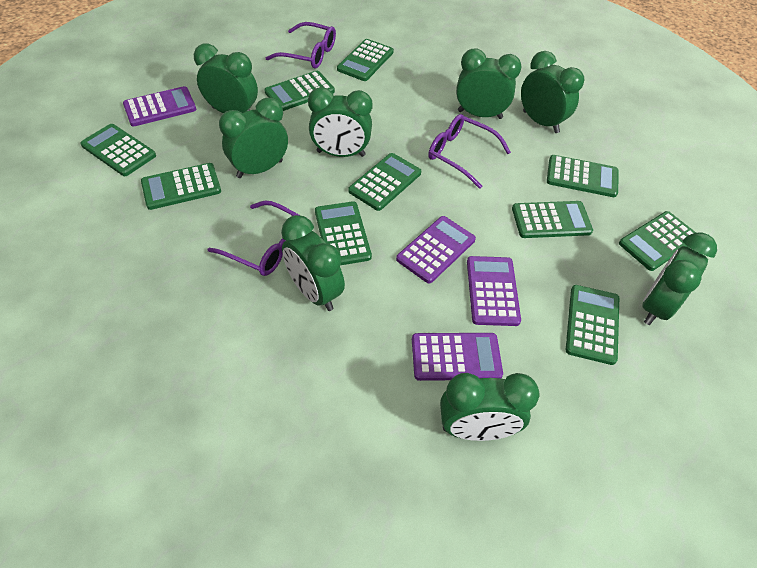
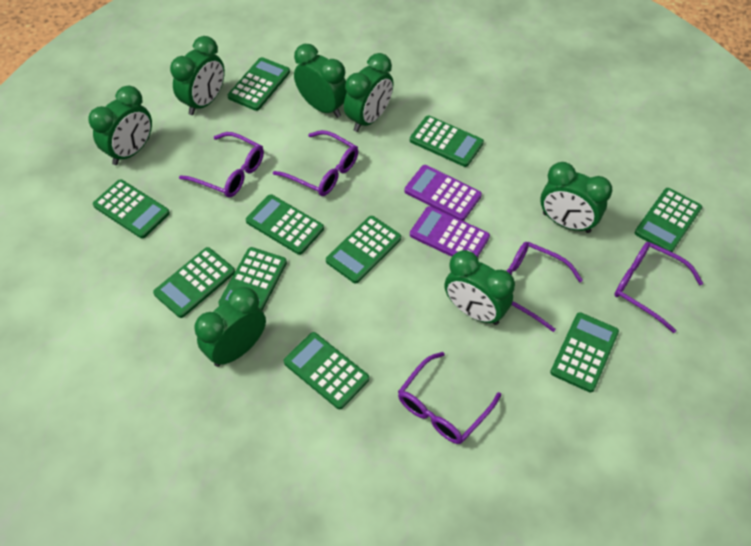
green clock: [194,43,258,113] [219,98,288,178] [281,215,345,311] [308,87,372,157] [440,373,539,441] [456,48,521,119] [521,51,584,133] [642,232,717,325] = 8 -> [88,86,152,165] [170,36,225,115] [194,287,266,367] [294,44,347,118] [344,53,394,132] [444,250,515,325] [541,162,612,233] = 7
purple calculator: [123,86,196,126] [396,216,476,284] [412,333,503,381] [467,256,521,326] = 4 -> [404,165,482,221] [410,206,490,258] = 2
purple glasses: [207,201,301,276] [266,22,336,69] [428,114,511,189] = 3 -> [179,132,264,198] [273,130,358,196] [398,352,501,444] [506,242,583,332] [614,242,703,333] = 5

